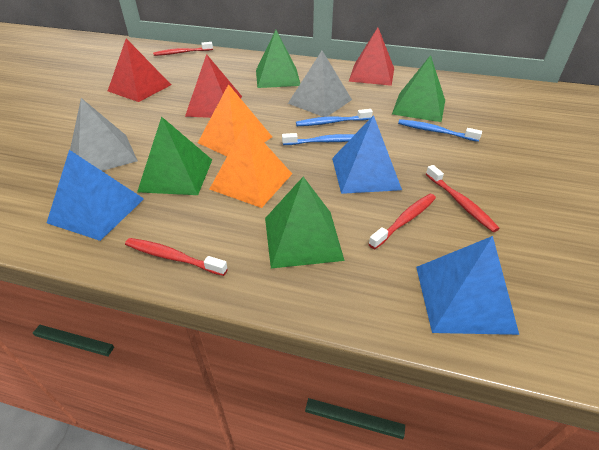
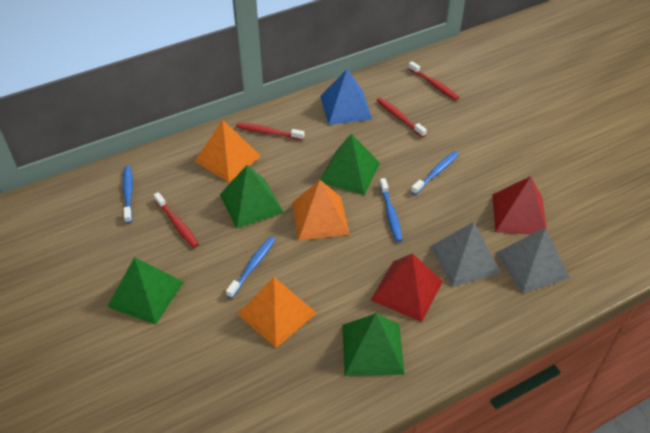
blue pyramid: [47,150,144,241] [332,115,402,194] [416,236,519,335] = 3 -> [320,69,372,125] = 1
blue toothbrush: [282,133,355,145] [296,109,373,126] [398,119,482,142] = 3 -> [123,166,133,223] [226,236,275,298] [379,178,402,242] [411,151,459,195] = 4
orange pyramid: [198,84,272,156] [209,123,292,208] = 2 -> [195,120,261,182] [238,277,316,348] [292,180,350,241] = 3
red pyramid: [108,39,171,102] [185,54,242,118] [349,27,394,86] = 3 -> [371,253,443,322] [492,176,547,235] = 2

